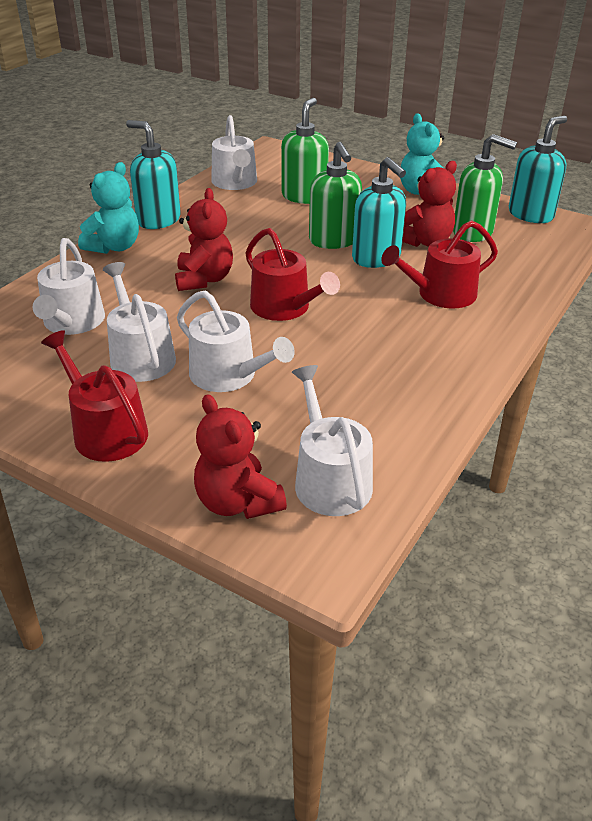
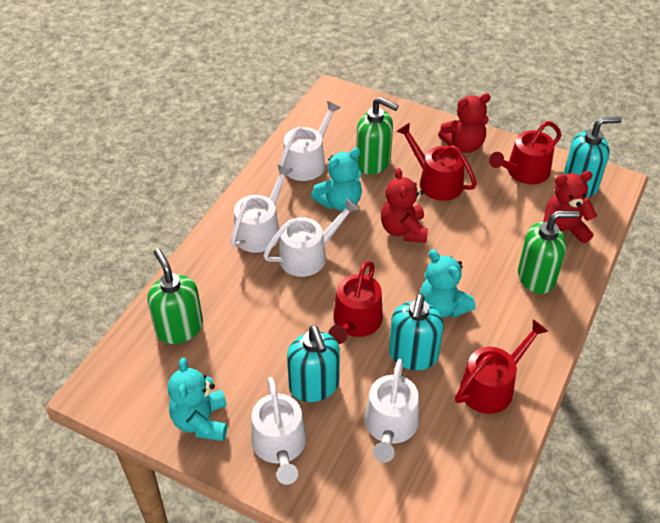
red watering can: [41,330,148,462] [246,228,340,321] [381,220,498,309] = 3 -> [328,261,383,344] [396,123,477,201] [455,319,548,414] [489,121,561,184] = 4
turquoise teddy bear: [78,162,139,254] [400,113,444,195] = 2 -> [168,358,227,441] [311,148,362,211] [420,249,476,318] = 3

